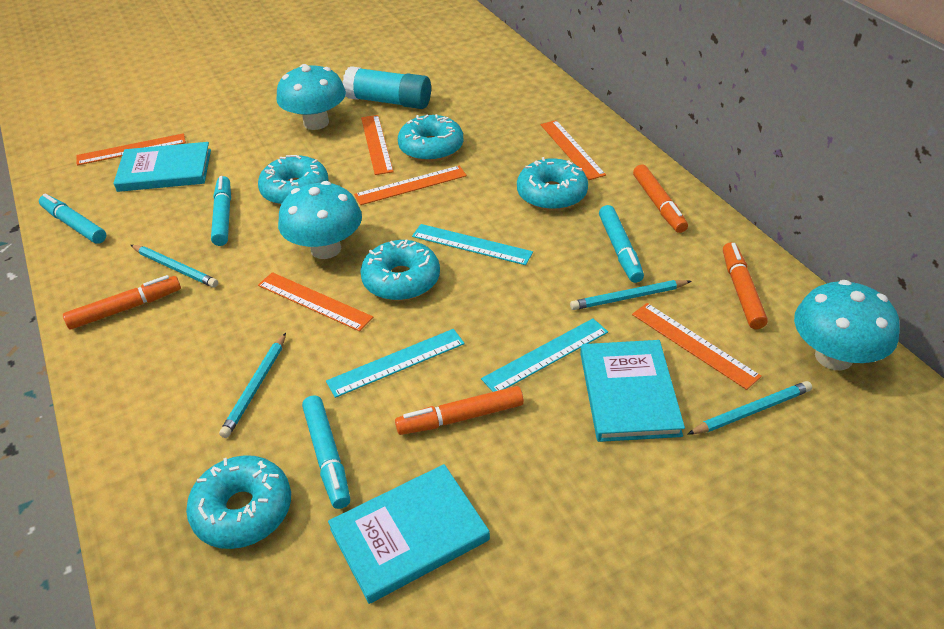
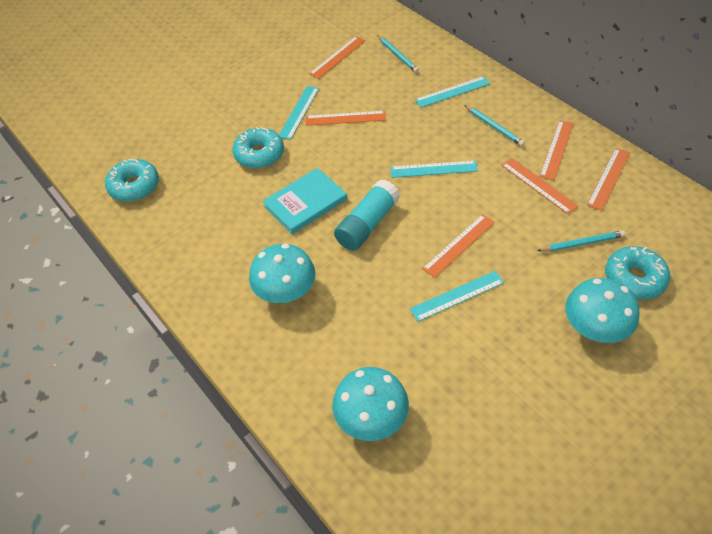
orange marker: [63,275,181,330] [395,386,524,435] [633,165,688,233] [723,242,768,329] = 4 -> none = 0
turquoise book: [113,142,211,192] [328,464,490,604] [580,340,685,442] = 3 -> [263,168,347,234] = 1
turquoise donut: [186,455,291,549] [258,155,329,205] [360,239,440,301] [398,114,463,162] [517,157,588,211] = 5 -> [105,159,159,202] [232,127,284,168] [605,246,670,300] = 3
turquoise marker: [39,193,106,244] [211,176,231,246] [302,396,350,509] [599,205,644,283] = 4 -> none = 0
turquoise pencil: [131,245,218,288] [219,333,286,438] [570,280,691,310] [687,381,812,435] = 4 -> [377,35,419,73] [465,105,525,146] [537,230,626,252] = 3
turquoise ruler: [326,329,465,398] [412,224,533,265] [481,319,608,392] = 3 -> [279,86,319,140] [390,160,478,178] [410,271,504,322] [415,76,490,108] = 4

